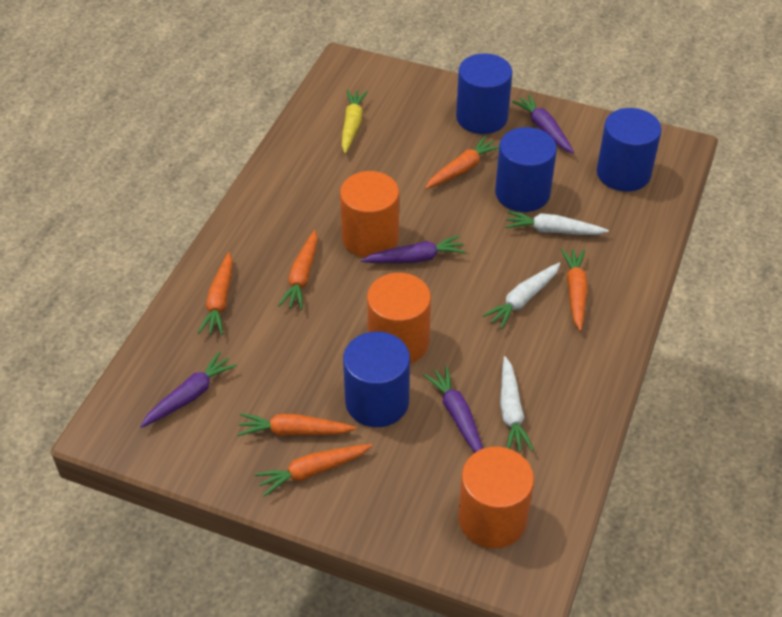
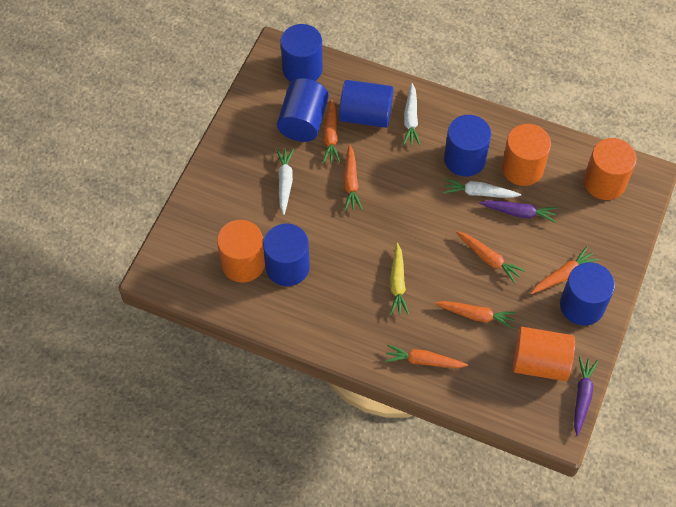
blue cylinder: [343,332,410,427] [456,53,512,134] [495,127,557,212] [597,108,662,192] = 4 -> [263,223,310,286] [277,78,329,142] [280,24,323,82] [339,80,393,128] [444,115,491,177] [560,262,615,326] = 6
orange cylinder: [340,171,399,258] [367,273,431,364] [458,447,534,548] = 3 -> [217,220,265,283] [502,124,551,186] [513,327,575,381] [584,138,637,200] = 4
purple carrot: [140,351,237,428] [361,235,466,263] [424,366,483,453] [512,94,574,154] = 4 -> [479,200,558,223] [574,357,598,436] = 2

